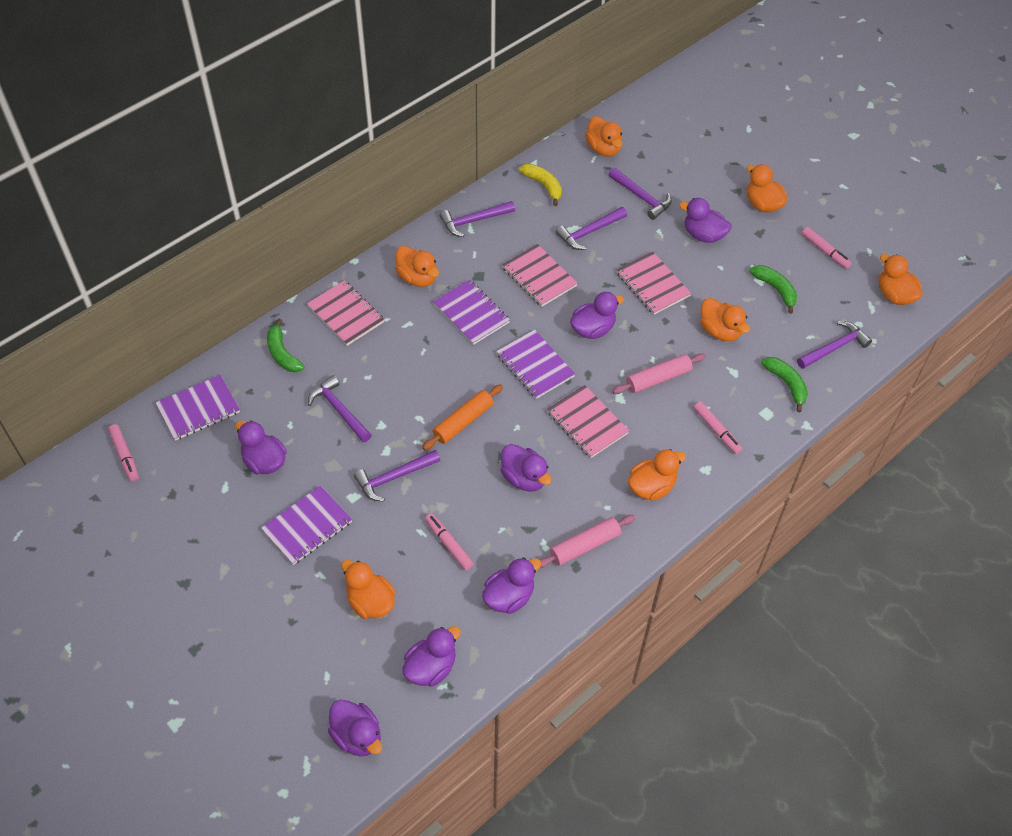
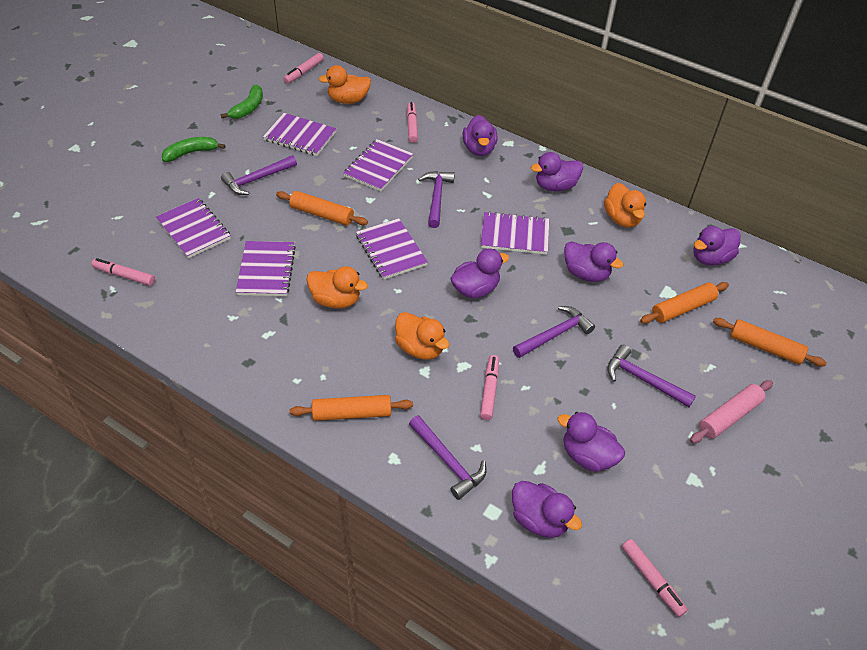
green banana: [267,319,305,372] [749,265,797,314] [761,357,808,412] = 3 -> [162,137,226,162] [221,85,263,119] = 2
orange duck: [341,560,396,619] [395,246,439,287] [585,116,623,157] [628,449,686,501] [700,298,750,341] [747,164,787,212] [878,254,923,305] = 7 -> [306,266,368,308] [318,65,371,104] [395,312,449,360] [604,183,646,227] = 4
orange rolling pin: [422,384,503,450] = 1 -> [276,191,368,226] [290,395,413,421] [640,282,729,324] [713,318,827,366] = 4
pink marker: [108,424,139,482] [425,513,474,570] [693,401,743,454] [802,227,852,269] = 4 -> [91,258,155,286] [283,53,324,84] [407,102,418,143] [480,355,499,420] [622,539,688,617] = 5
pink notebook: [307,280,384,346] [502,244,578,307] [547,385,629,458] [616,251,691,315] = 4 -> none = 0
pink rolling pin: [540,515,635,568] [612,353,706,394] = 2 -> [690,380,773,443] = 1
purple hammer: [308,375,372,442] [354,450,440,502] [440,201,515,237] [556,207,627,250] [609,168,672,220] [797,321,872,369] = 6 -> [221,155,297,195] [409,415,487,500] [418,171,455,228] [513,306,595,358] [607,345,696,407] = 5
purple notebook: [156,375,240,441] [261,486,352,565] [433,279,510,345] [496,330,575,399] = 4 -> [156,198,231,258] [236,241,296,296] [263,113,337,156] [343,139,413,192] [356,218,428,280] [480,211,549,255] = 6
yellow banana: [519,164,562,206] = 1 -> none = 0

